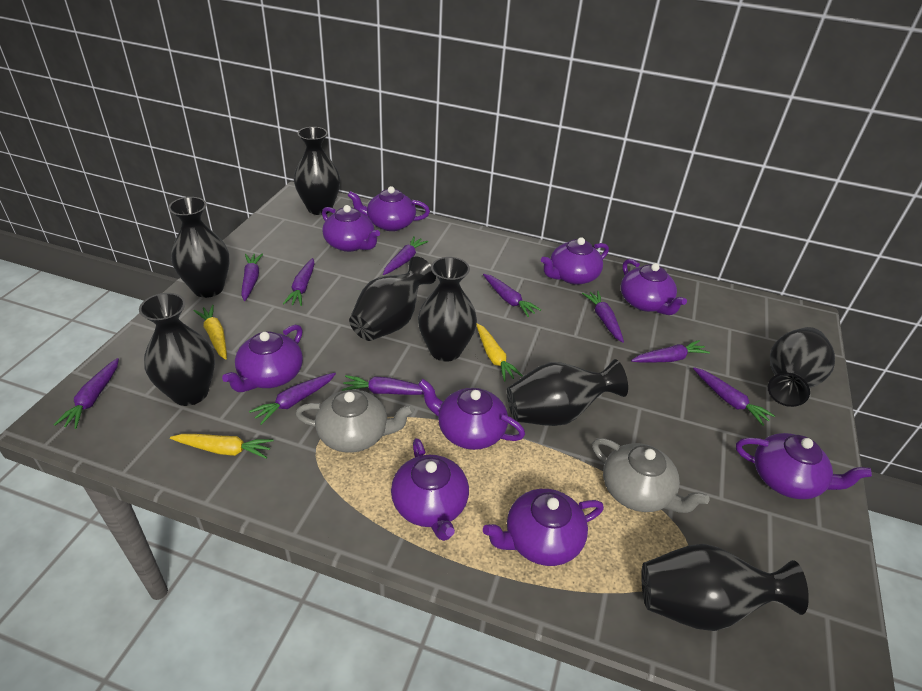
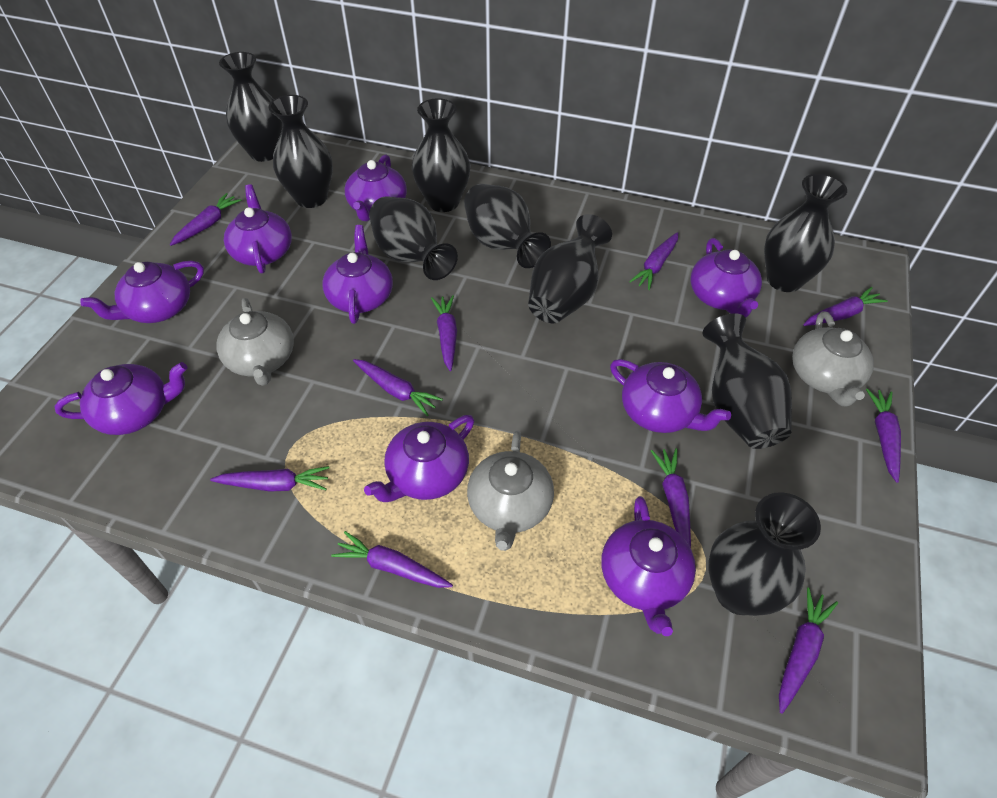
black vase: [139,293,215,406] [168,197,230,298] [294,127,340,215] [349,256,436,341] [418,257,477,362] [507,359,628,426] [641,544,809,631] [768,327,835,407] = 8 -> [219,52,283,162] [269,95,333,208] [369,196,458,280] [412,98,471,212] [464,184,551,268] [528,214,612,323] [703,313,792,449] [708,492,821,616] [764,174,847,292] = 9
grey teapot: [296,390,414,453] [592,438,710,513] = 2 -> [216,298,294,386] [467,430,554,551] [792,311,874,406] = 3
yellow carrot: [170,434,274,459] [193,305,227,360] [476,323,523,381] = 3 -> none = 0

